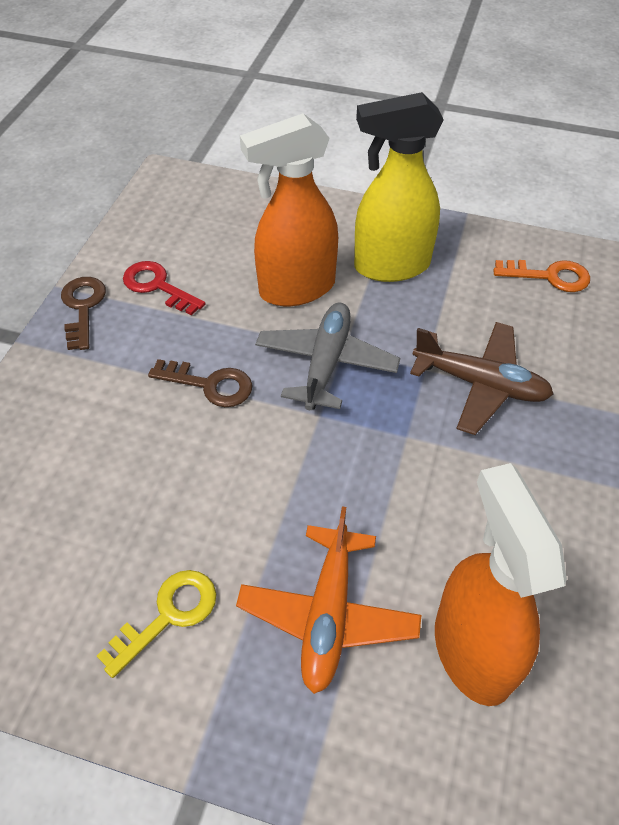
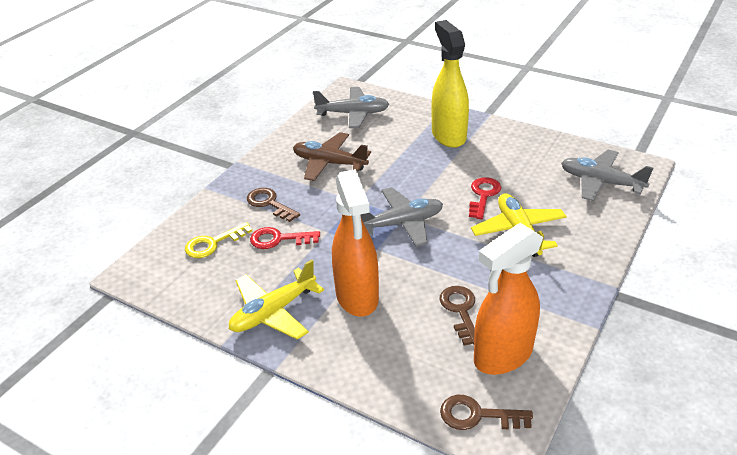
brown key: [61,277,106,350] [148,359,252,407] = 2 -> [247,188,300,222] [439,286,475,345] [440,395,533,430] = 3
grey plane: [255,303,400,410] = 1 -> [313,87,389,128] [361,187,443,247] [561,150,653,201] = 3
orange key: [493,260,590,292] = 1 -> none = 0
orange plane: [236,507,421,694] = 1 -> none = 0
red key: [123,261,206,316] = 1 -> [250,227,320,249] [469,177,501,219] = 2
yellow plane: none = 0 -> [229,260,324,340] [471,193,567,257] = 2

